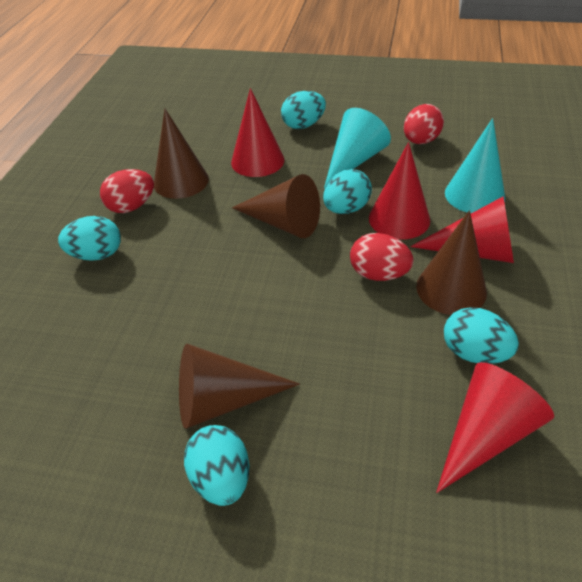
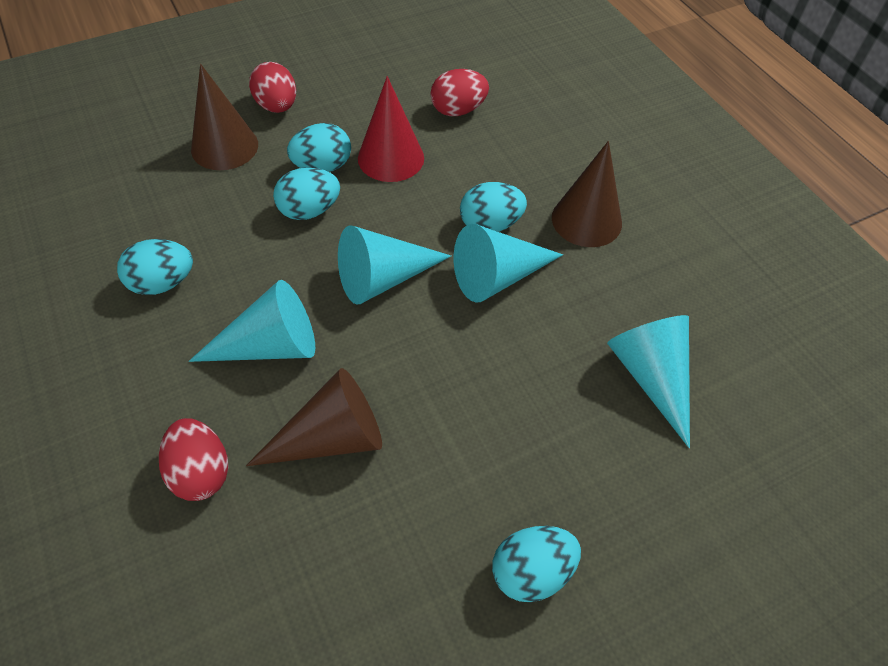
brown cone: [154,109,209,199] [179,344,300,429] [232,174,320,238] [416,210,487,315] = 4 -> [191,64,258,170] [246,368,382,466] [552,141,622,247] = 3
red cone: [231,88,284,177] [369,142,430,239] [410,196,514,263] [436,362,554,493] = 4 -> [358,76,424,182] = 1
turquoise cone: [324,108,391,188] [445,118,505,213] = 2 -> [189,280,315,362] [338,225,451,305] [454,224,563,303] [607,315,690,448] = 4

